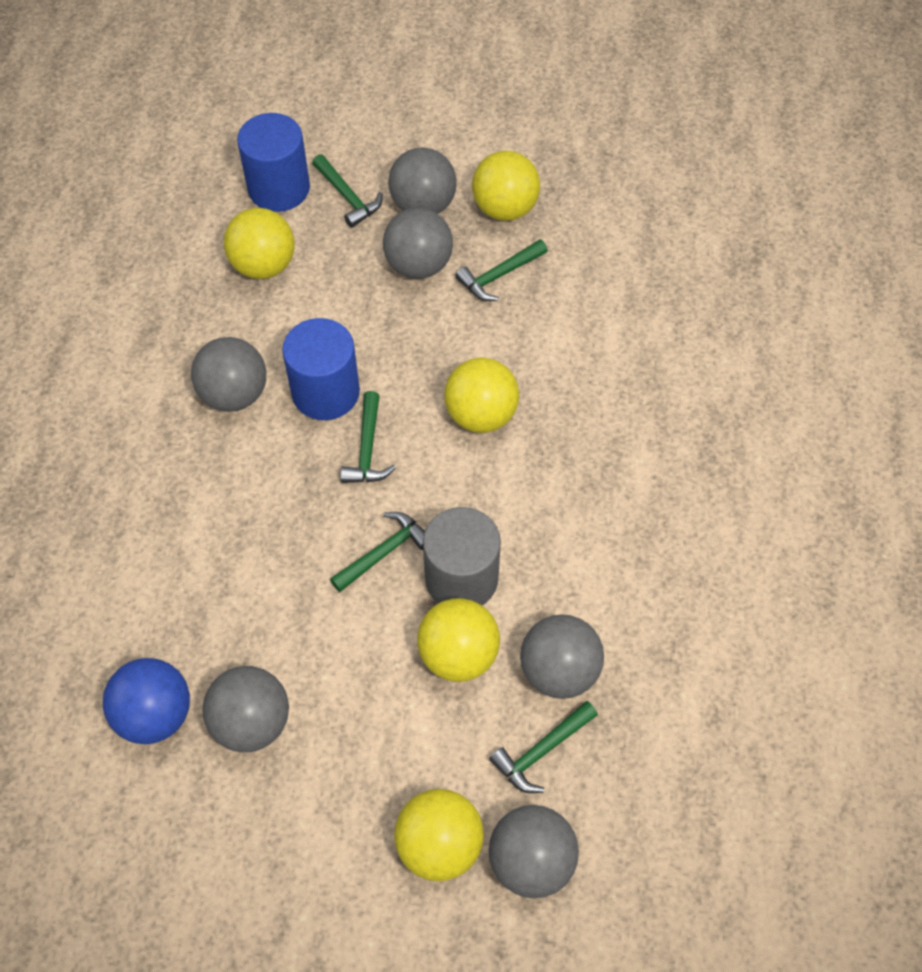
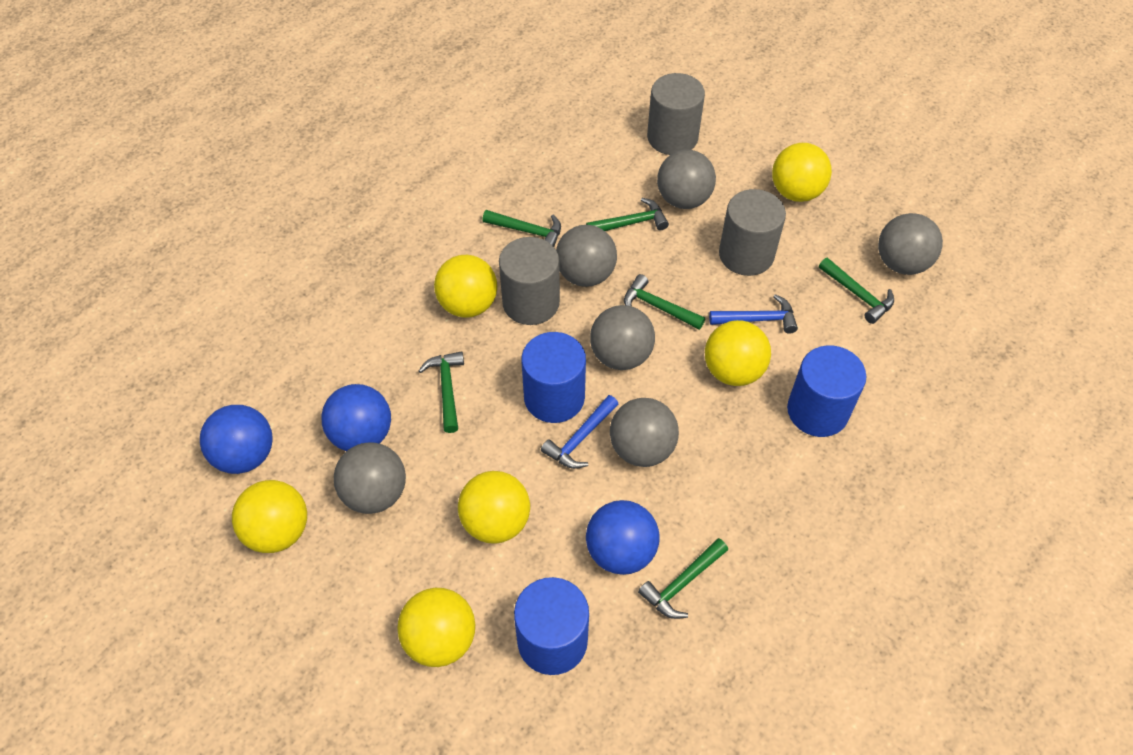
blue ball: [103,658,190,744] = 1 -> [200,405,273,474] [321,384,391,451] [586,500,660,575] = 3
blue cylinder: [237,113,310,212] [282,318,360,420] = 2 -> [514,577,589,675] [521,332,586,423] [787,345,866,437] = 3
blue hammer: none = 0 -> [541,395,618,469] [709,294,798,334] = 2
green hammer: [312,154,382,228] [330,512,425,592] [340,391,396,483] [455,239,548,301] [489,701,598,793] = 5 -> [419,351,464,433] [482,210,561,247] [586,198,669,231] [624,274,705,330] [638,538,728,619] [819,258,894,324] = 6
grey cylinder: [423,507,501,605] = 1 -> [499,237,560,325] [647,73,705,155] [719,189,786,276] = 3
yellow ball: [224,208,295,279] [394,789,484,881] [417,598,500,682] [444,358,519,433] [472,151,540,221] = 5 -> [232,480,307,553] [397,588,475,667] [434,255,497,318] [458,471,530,544] [705,320,771,386] [772,143,832,202] = 6

